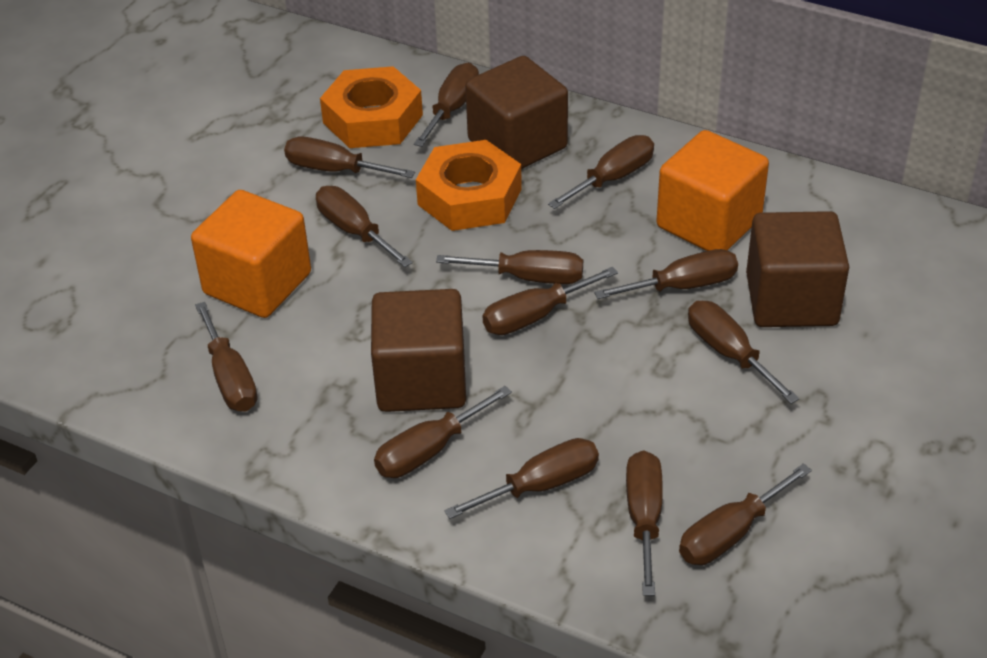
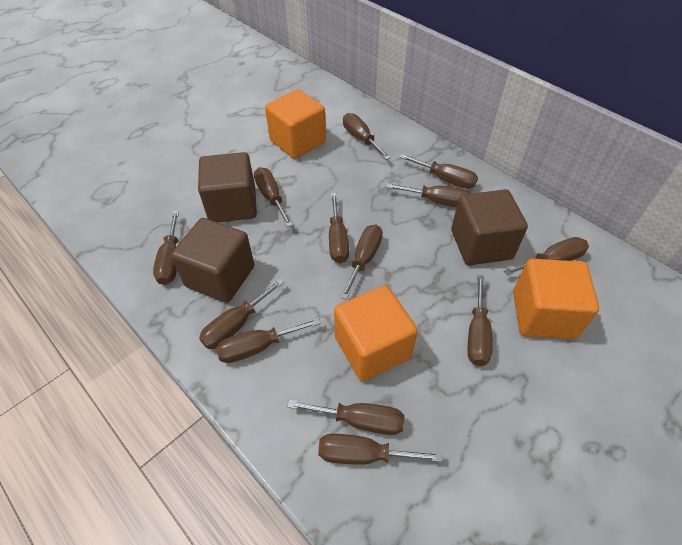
orange cube: [191,190,311,318] [657,130,769,251] = 2 -> [265,89,326,159] [334,285,418,382] [513,259,599,340] = 3
orange nut: [320,66,423,148] [416,140,522,231] = 2 -> none = 0

